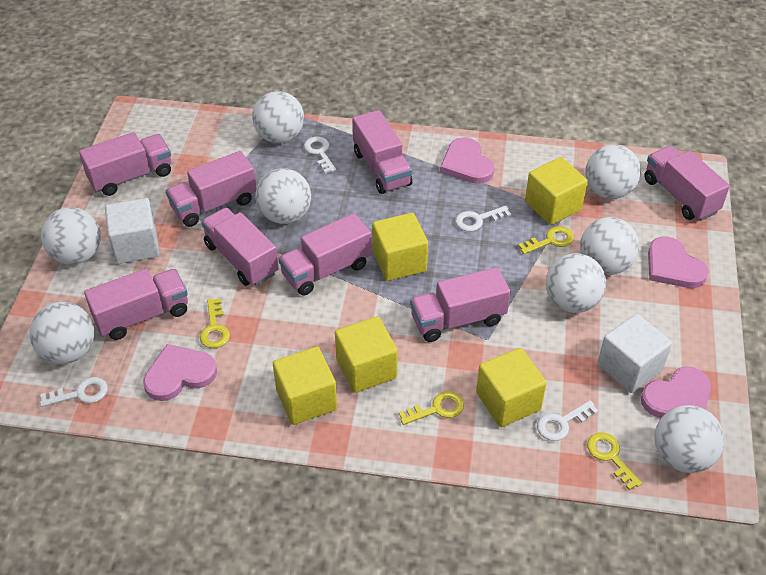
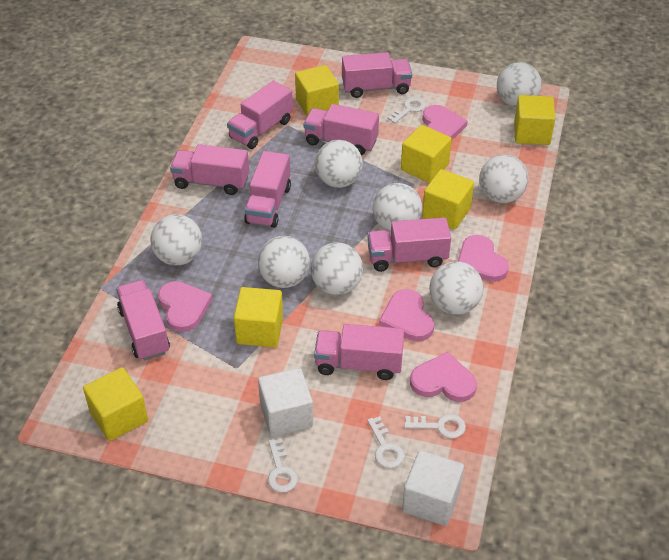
pink heart: [143,344,217,401] [440,137,494,184] [641,366,711,418] [648,236,709,288] = 4 -> [158,281,212,332] [379,289,434,341] [410,352,477,402] [422,105,468,141] [458,235,509,282] = 5
yellow cube: [273,347,337,425] [335,316,398,393] [372,213,428,281] [476,348,547,427] [525,157,588,225] = 5 -> [83,367,148,441] [234,287,283,347] [295,65,339,116] [401,125,452,183] [422,169,474,230] [514,95,555,145] = 6
yellow key: [200,299,230,348] [399,391,464,425] [518,226,574,254] [587,432,642,490] = 4 -> none = 0

